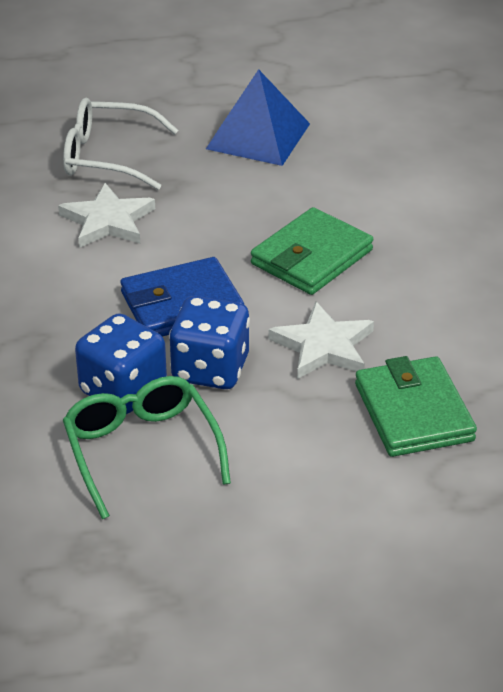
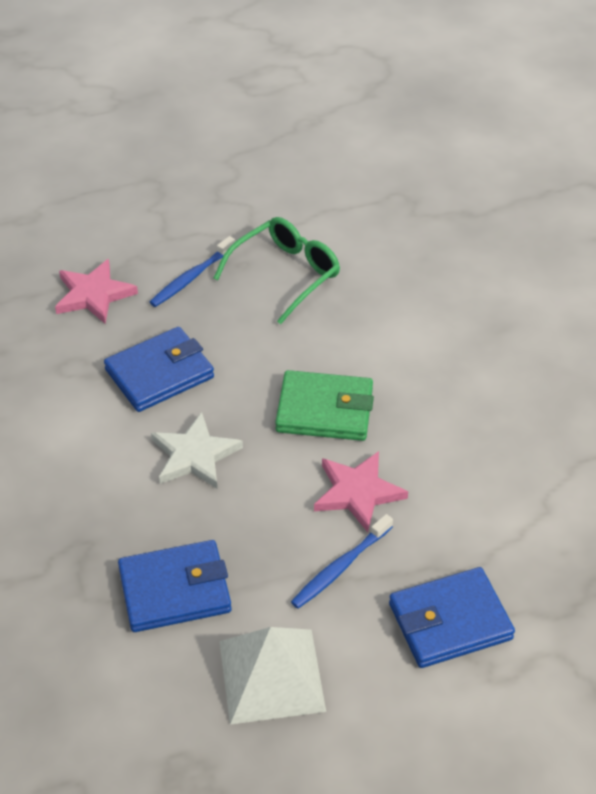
blue dice: [75,313,167,414] [169,296,250,389] = 2 -> none = 0
blue pyramid: [206,69,310,166] = 1 -> none = 0
blue toothbrush: none = 0 -> [150,236,235,307] [291,514,393,609] = 2
blue wallet: [120,257,244,337] = 1 -> [104,327,214,412] [118,540,232,632] [389,567,515,668] = 3
green wallet: [251,207,373,295] [355,356,477,457] = 2 -> [275,370,374,441] = 1
pink star: none = 0 -> [55,259,138,324] [314,451,408,532] = 2
white glasses: [63,98,178,190] = 1 -> none = 0
white pyramid: none = 0 -> [219,627,326,725] = 1
white star: [58,183,155,248] [268,302,374,379] = 2 -> [151,412,243,489] = 1

